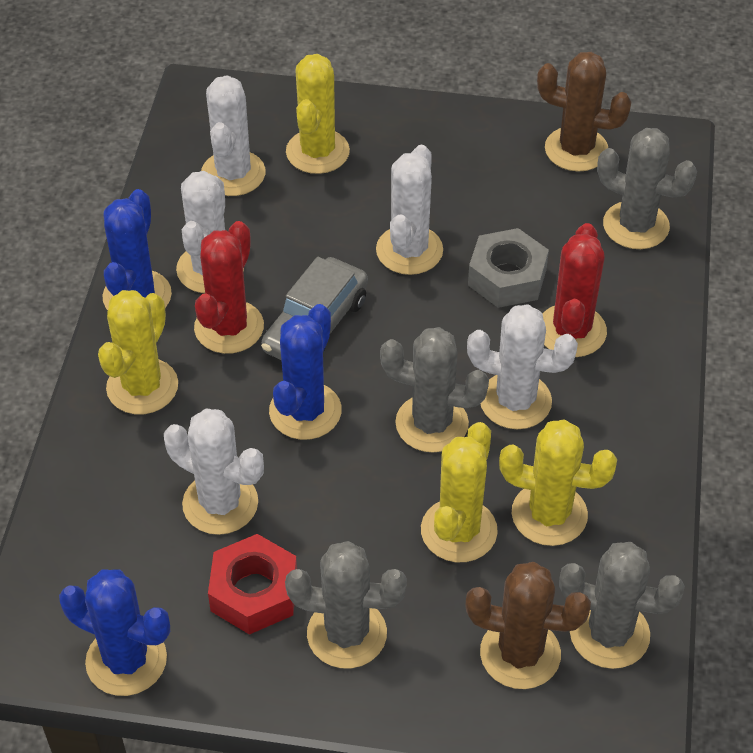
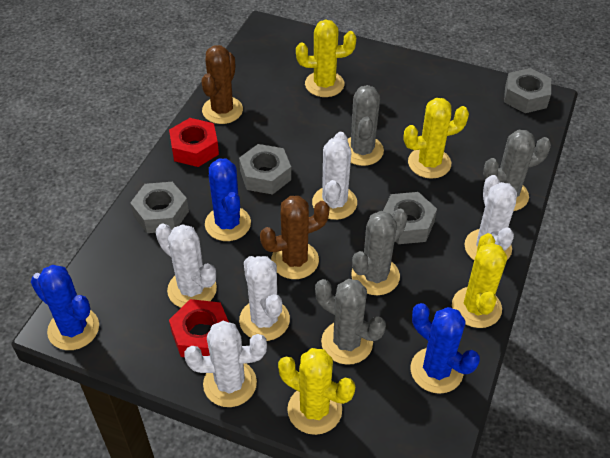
grey car: [261,257,368,360] = 1 -> none = 0
grey nut: [468,228,549,308] = 1 -> [130,182,189,233] [239,144,291,194] [383,192,437,244] [504,68,551,113] = 4
red cactus: [194,221,264,354] [543,223,607,357] = 2 -> none = 0
red nut: [208,534,297,635] = 1 -> [169,118,219,167] [169,299,229,357] = 2

